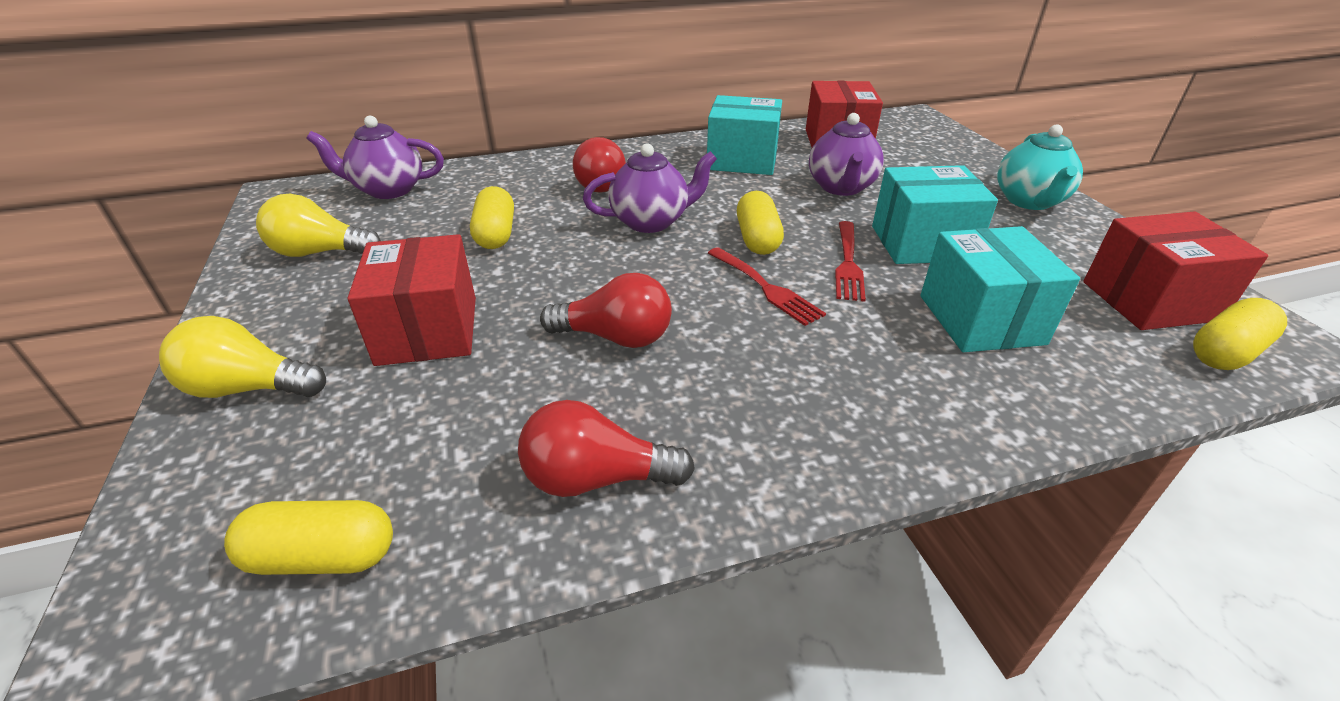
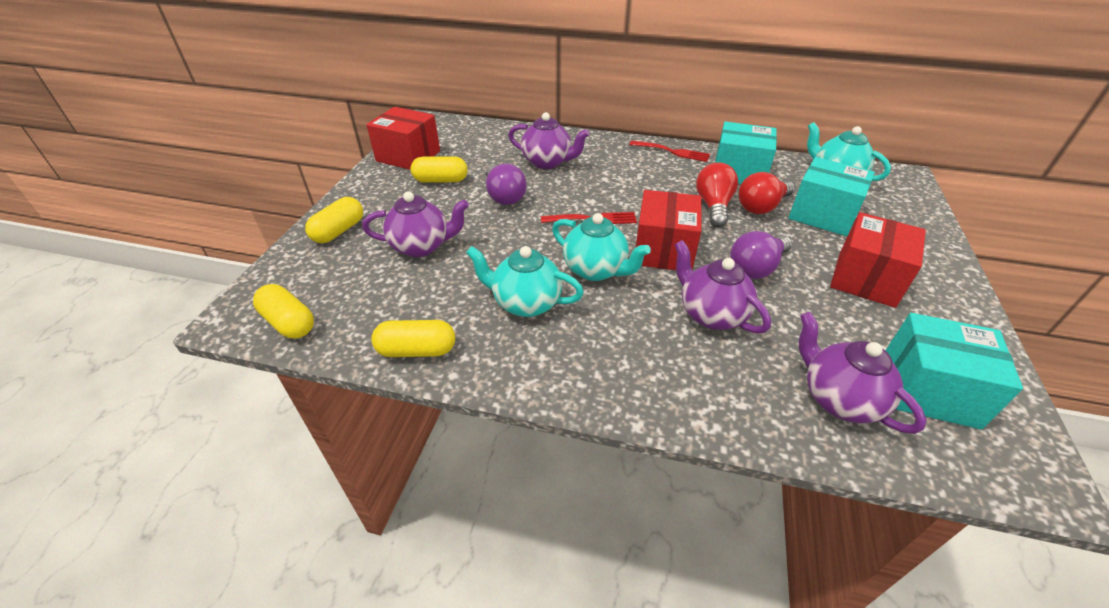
purple light bulb: none = 0 -> [486,164,526,205] [730,231,792,279] = 2
purple teapot: [306,115,444,199] [583,143,717,233] [809,113,884,196] = 3 -> [362,191,469,257] [508,112,589,169] [675,240,771,334] [799,312,927,434] = 4
red light bulb: [518,400,695,497] [540,273,672,348] [573,137,626,193] = 3 -> [696,162,738,227] [738,172,795,214] = 2
turquoise teapot: [997,125,1083,210] = 1 -> [466,246,584,317] [552,213,651,281] [807,122,891,181] = 3
yellow light bulb: [159,316,326,398] [256,194,381,257] = 2 -> none = 0

